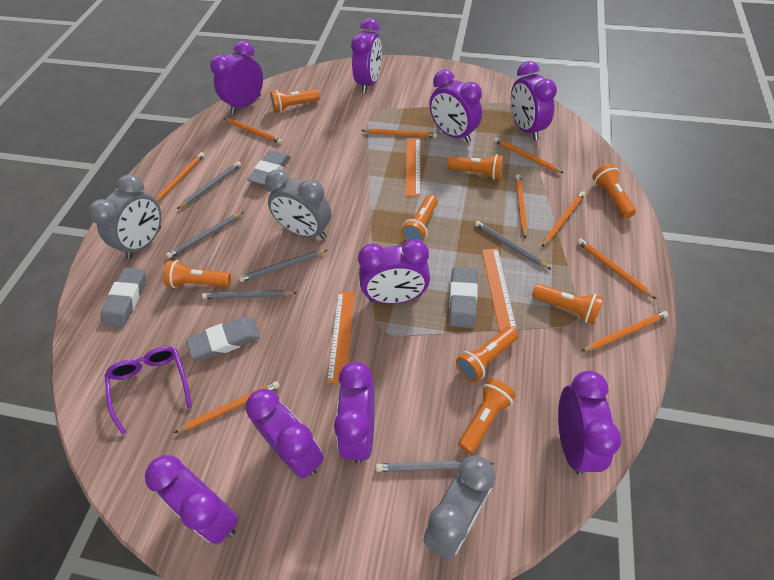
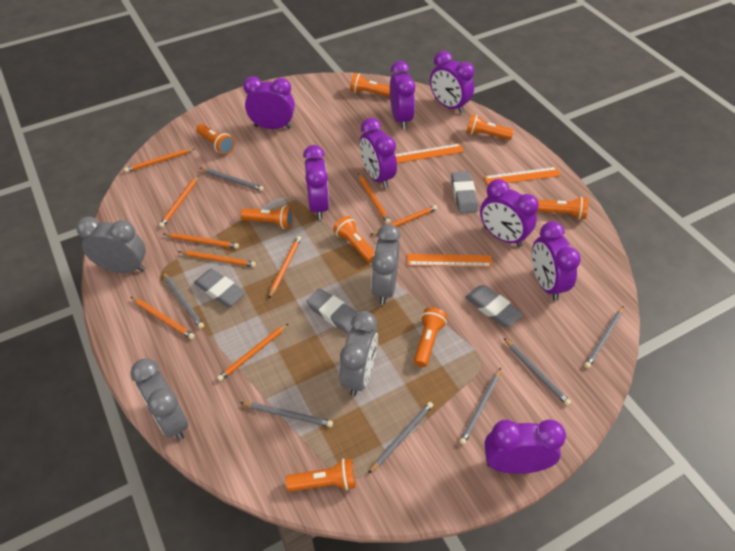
grey clock: [89,174,161,259] [265,170,331,239] [423,455,496,560] = 3 -> [76,217,146,273] [131,359,189,440] [340,311,378,396] [371,224,401,305] = 4
grey pencil: [166,212,244,258] [177,161,241,209] [202,290,297,299] [239,250,327,282] [376,461,495,472] [475,221,552,270] = 6 -> [163,272,204,329] [200,168,264,191] [240,402,333,427] [368,402,433,474] [459,368,501,445] [504,338,571,406] [584,306,624,368] = 7
purple clock: [145,455,239,544] [210,41,263,114] [246,389,324,479] [334,362,375,463] [351,18,382,93] [358,239,430,304] [429,70,482,143] [511,61,557,141] [558,371,622,475] = 9 -> [243,76,295,129] [303,145,329,220] [360,118,397,189] [390,61,415,129] [430,51,474,114] [480,179,539,247] [484,420,566,474] [532,221,581,301] = 8
purple glasses: [105,346,192,435] = 1 -> none = 0

